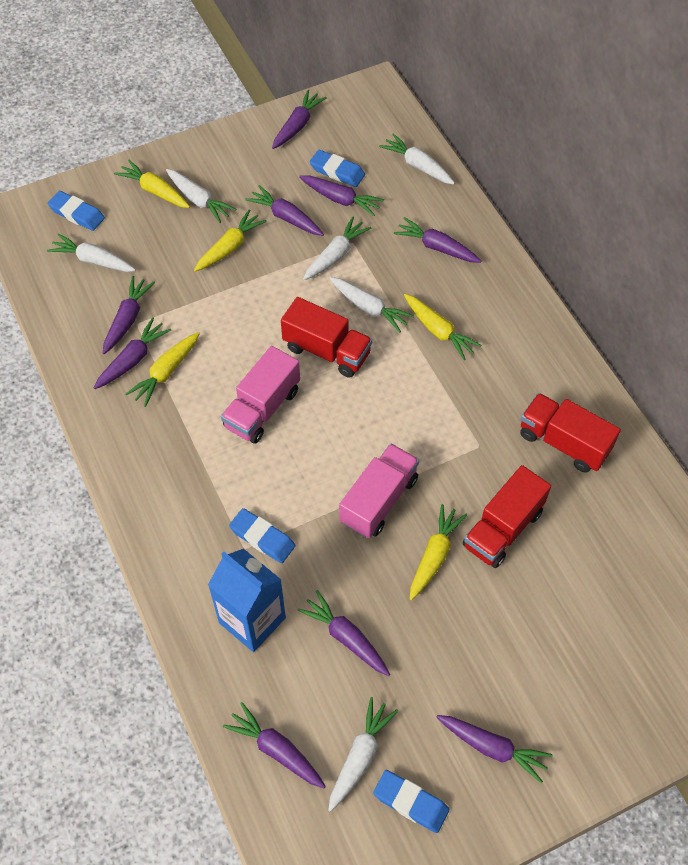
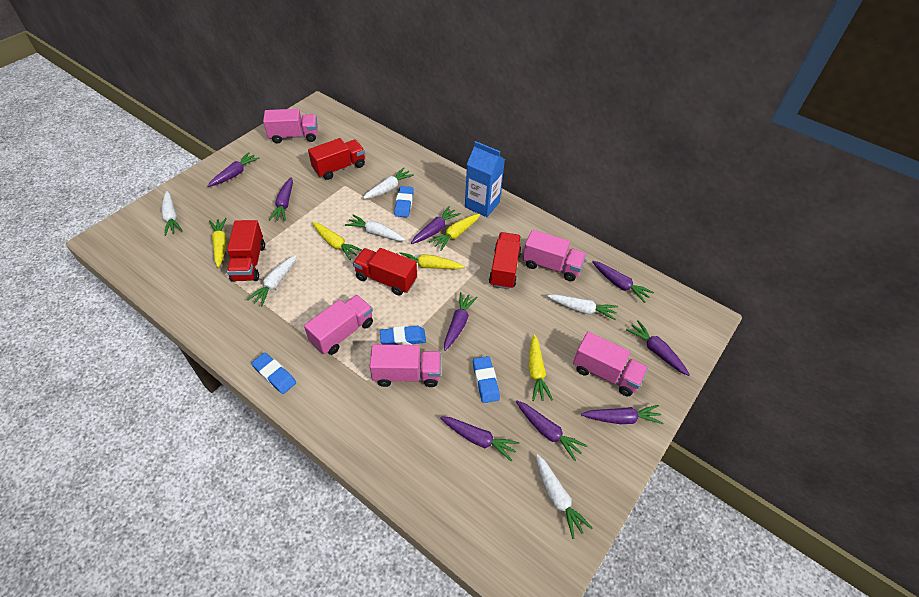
pink truck: [221,346,300,444] [339,443,419,538] = 2 -> [263,109,318,143] [304,295,373,355] [370,344,441,387] [522,230,586,281] [573,332,648,396] = 5
red truck: [281,297,372,378] [463,465,551,568] [520,393,621,473] = 3 -> [227,220,265,282] [308,138,365,180] [353,248,417,296] [489,232,521,289] = 4

